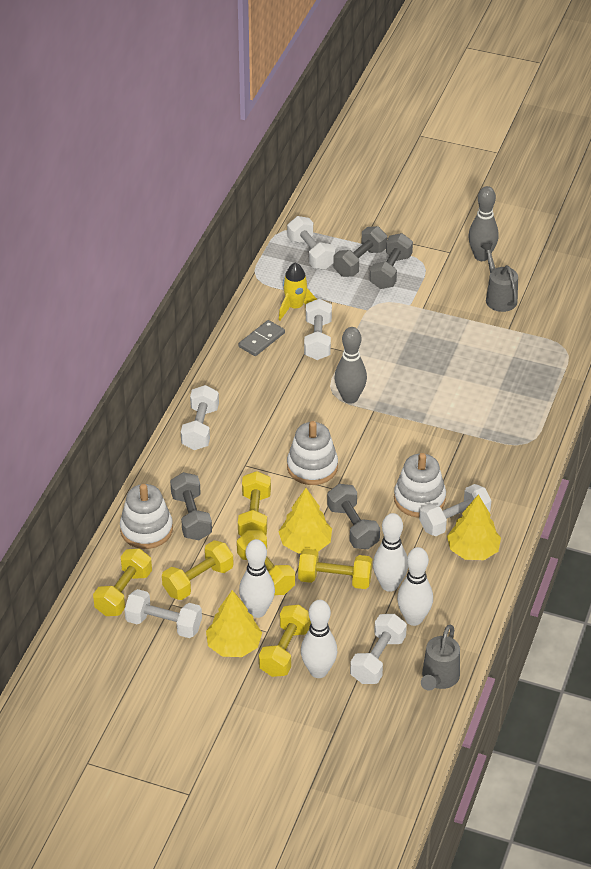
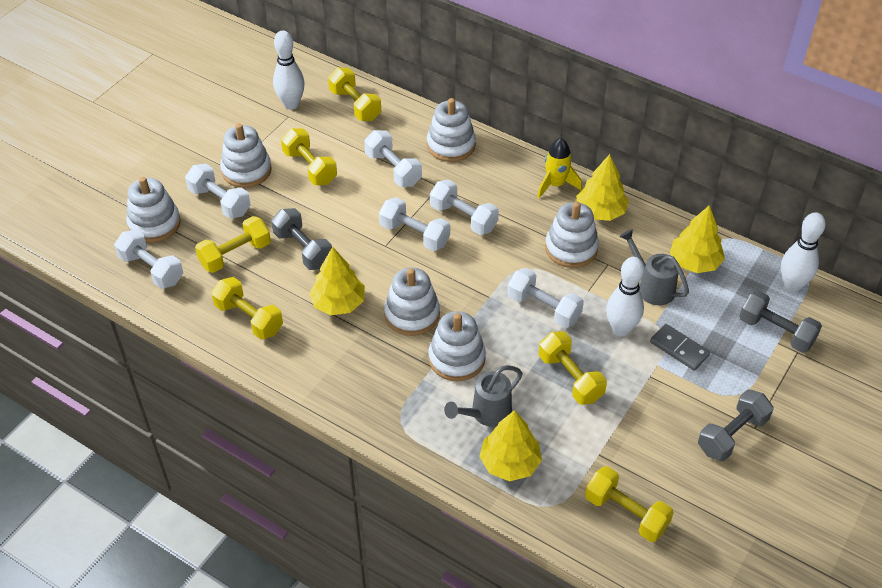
grey bowling pin: [335,327,367,404] [468,186,499,261] = 2 -> none = 0
grey dumbbell: [170,472,212,540] [327,484,380,549] [333,226,387,277] [370,233,413,289] = 4 -> [271,208,332,270] [698,389,773,461] [739,290,822,353] = 3
white bowling pin: [239,539,275,618] [301,600,338,678] [373,513,408,592] [397,547,433,626] = 4 -> [273,30,305,110] [606,257,644,337] [781,212,825,292] = 3
white stacking toy: [120,484,173,549] [287,421,338,485] [394,453,446,518] = 3 -> [126,177,181,243] [220,123,272,188] [384,267,440,336] [427,98,476,162] [428,311,486,381] [545,202,599,268] = 6
yellow tree: [206,590,262,657] [278,488,332,553] [447,494,501,560] = 3 -> [309,247,365,315] [479,410,542,481] [576,154,629,221] [670,205,725,273] = 4

